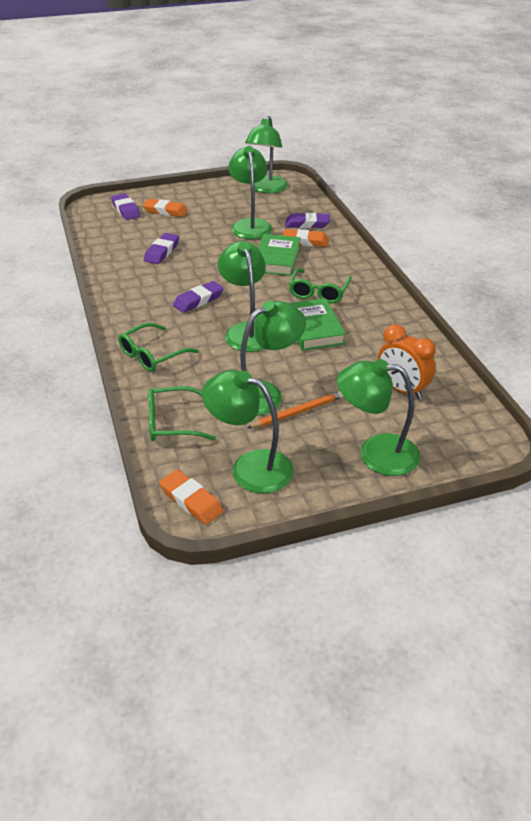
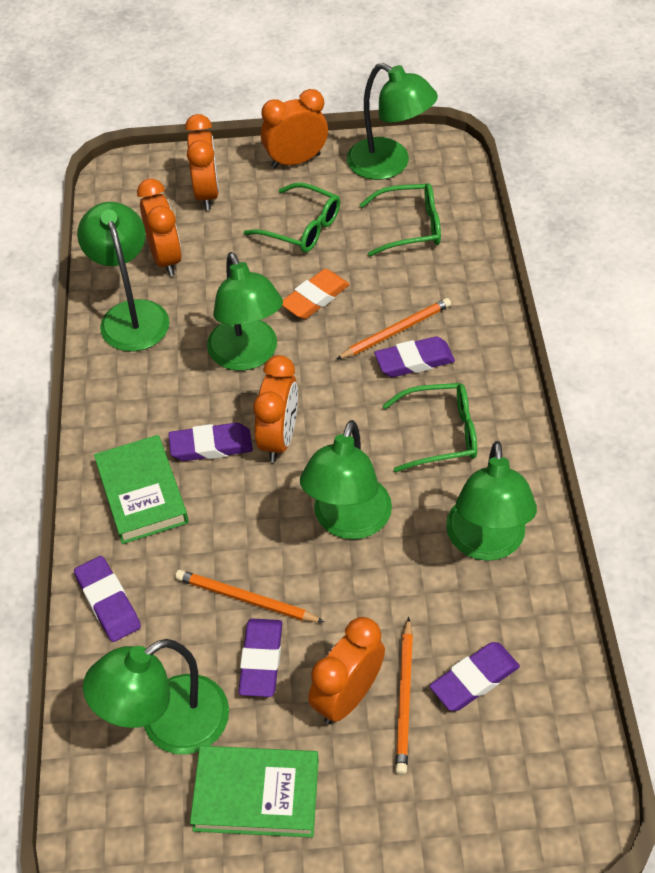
orange clock: [378,324,436,399] = 1 -> [137,178,182,276] [185,114,219,210] [253,355,298,462] [261,89,328,168] [308,617,385,724] = 5
orange eraser: [142,199,188,217] [159,470,223,525] [283,229,329,247] = 3 -> [282,269,350,319] = 1
orange pencil: [247,391,344,428] = 1 -> [175,570,324,622] [336,298,451,359] [395,617,413,775] = 3
purple eraser: [111,193,140,220] [144,233,179,264] [173,281,224,313] [285,213,330,228] = 4 -> [74,556,141,642] [168,423,253,461] [238,618,283,697] [374,336,455,377] [429,642,520,711] = 5

